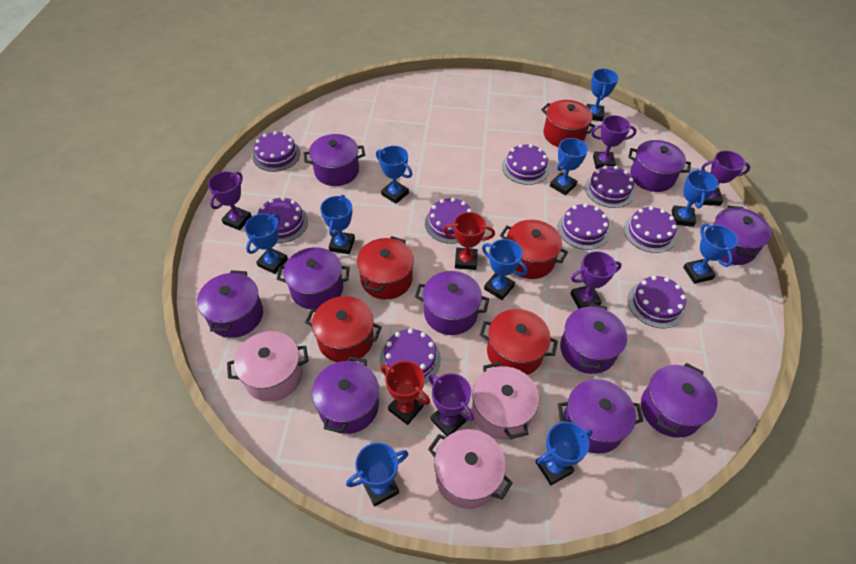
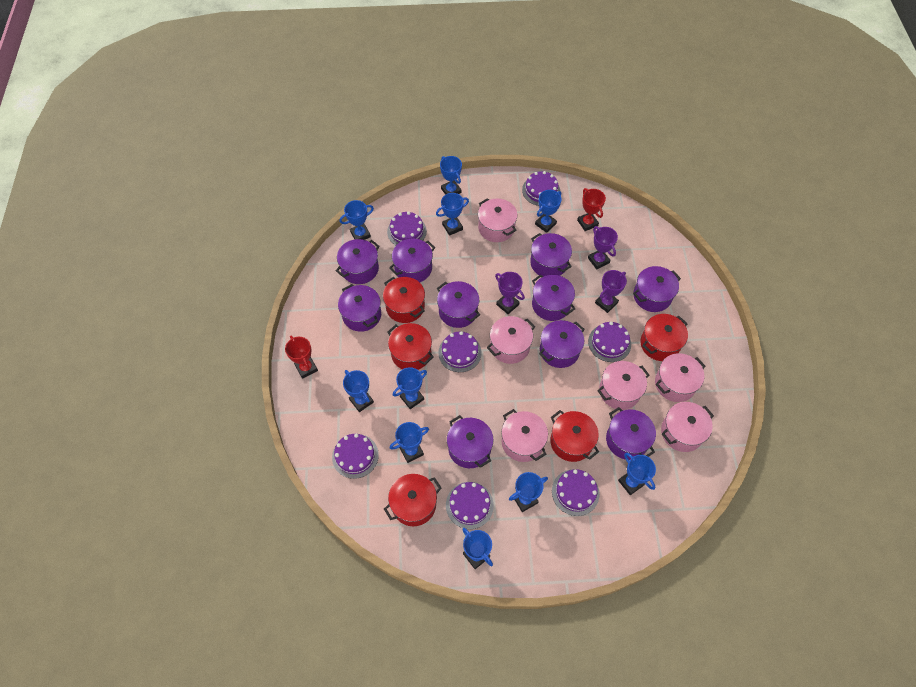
pink pot: [227,331,309,402] [428,429,513,509] [472,362,539,440] = 3 -> [478,198,517,242] [487,316,535,364] [501,409,548,462] [597,361,649,410] [655,353,705,402] [661,402,714,452] = 6
purple cake: [253,131,300,172] [258,197,308,243] [380,329,441,384] [425,198,472,244] [502,144,550,185] [558,203,610,250] [585,165,634,208] [624,206,677,253] [628,276,686,328] = 9 -> [332,434,379,479] [387,211,427,245] [438,331,482,372] [446,482,494,529] [522,171,560,206] [552,469,599,516] [588,322,631,362] = 7
purple trophy: [208,171,252,231] [429,373,474,436] [570,251,622,309] [591,115,637,169] [701,150,750,206] = 5 -> [495,272,525,314] [588,226,618,269] [595,270,627,313] = 3

